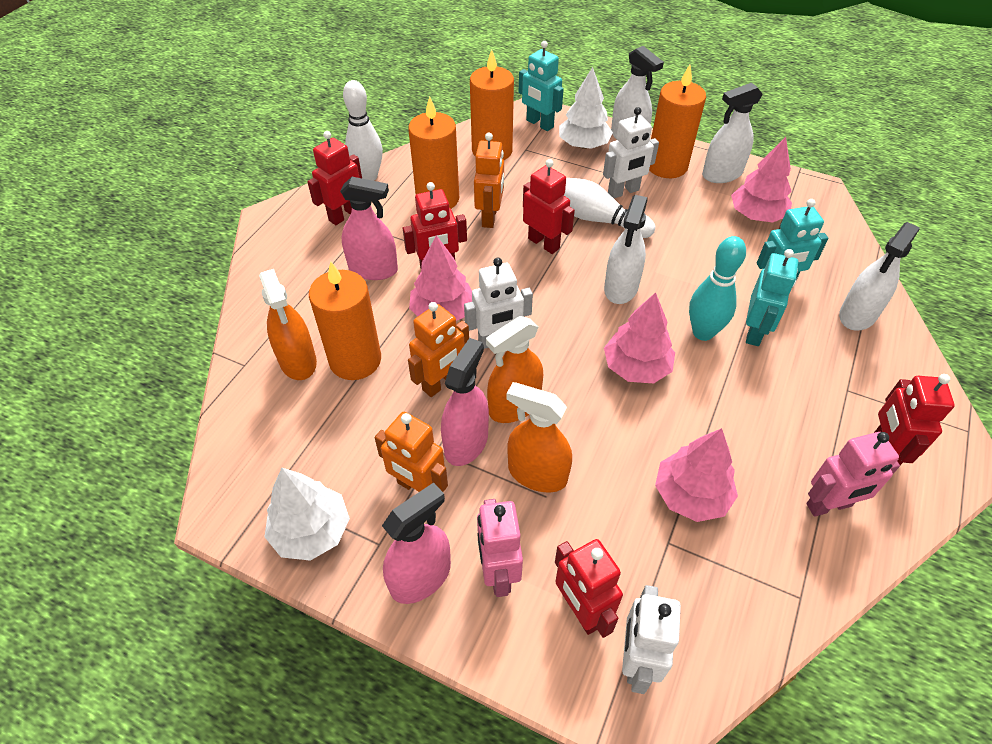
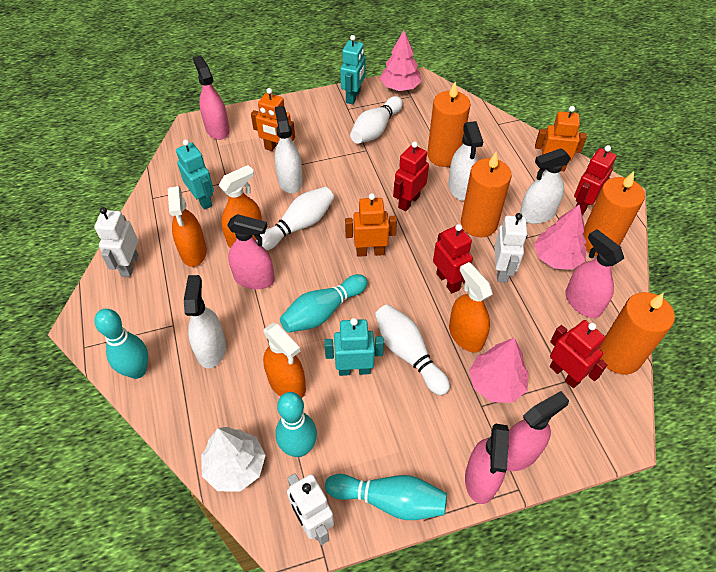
orange spray bottle: [259,269,317,380] [486,316,543,423] [506,382,572,493] = 3 -> [168,186,207,267] [218,165,262,248] [263,323,306,398] [449,262,493,353] = 4
pink robot: [477,499,523,597] [806,432,900,517] = 2 -> none = 0
pink spray bottle: [340,177,398,280] [382,483,451,604] [441,338,489,466] = 3 -> [193,56,230,140] [227,214,275,289] [465,423,509,504] [507,391,569,471] [565,229,624,318] = 5
pink tree: [409,235,472,321] [604,292,675,383] [655,428,738,522] [731,137,792,223] = 4 -> [380,30,422,91] [469,338,529,403] [534,204,586,270] = 3
red robot: [307,131,362,225] [403,182,467,268] [523,159,575,254] [555,539,623,638] [874,374,955,465] = 5 -> [393,141,429,212] [433,224,473,293] [550,320,608,388] [574,145,617,215] = 4
turquoise bowling pin: [689,236,746,341] = 1 -> [94,309,148,379] [276,392,317,457] [280,274,368,333] [325,474,447,520] = 4
white bowling pin: [343,80,383,181] [564,178,655,238] = 2 -> [260,187,334,251] [350,96,403,144] [375,304,450,395] = 3
white tree: [264,468,350,561] [559,67,613,149] = 2 -> [201,427,266,492] = 1

